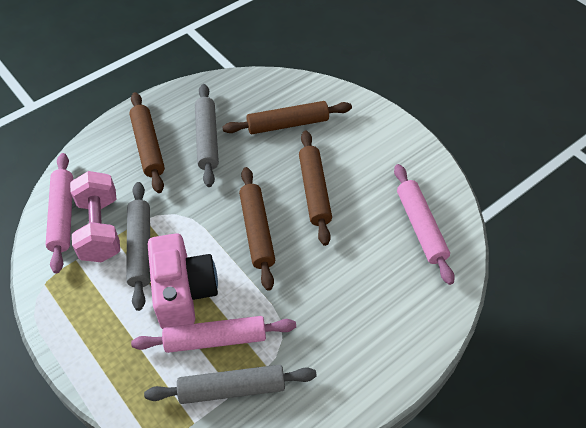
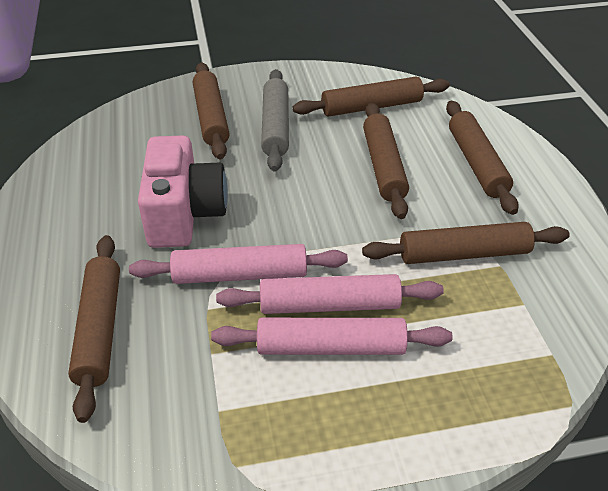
brown rolling pin: [129,92,165,193] [223,101,352,134] [239,167,275,291] [299,131,332,246] = 4 -> [68,235,120,423] [193,63,230,159] [293,77,450,117] [362,222,570,264] [363,103,409,219] [446,101,519,215] = 6
grey rolling pin: [126,182,151,311] [144,365,317,404] [195,84,219,187] = 3 -> [261,69,289,172] = 1
pink dumbbell: [70,171,120,262] = 1 -> none = 0

